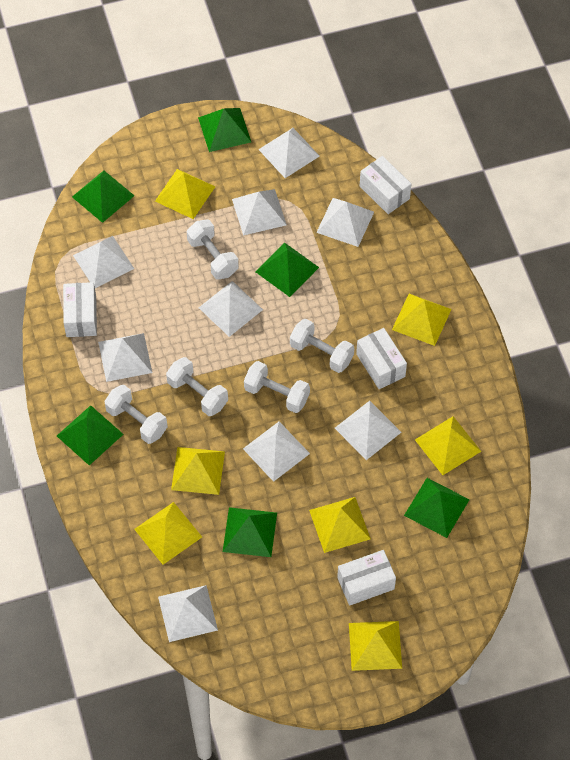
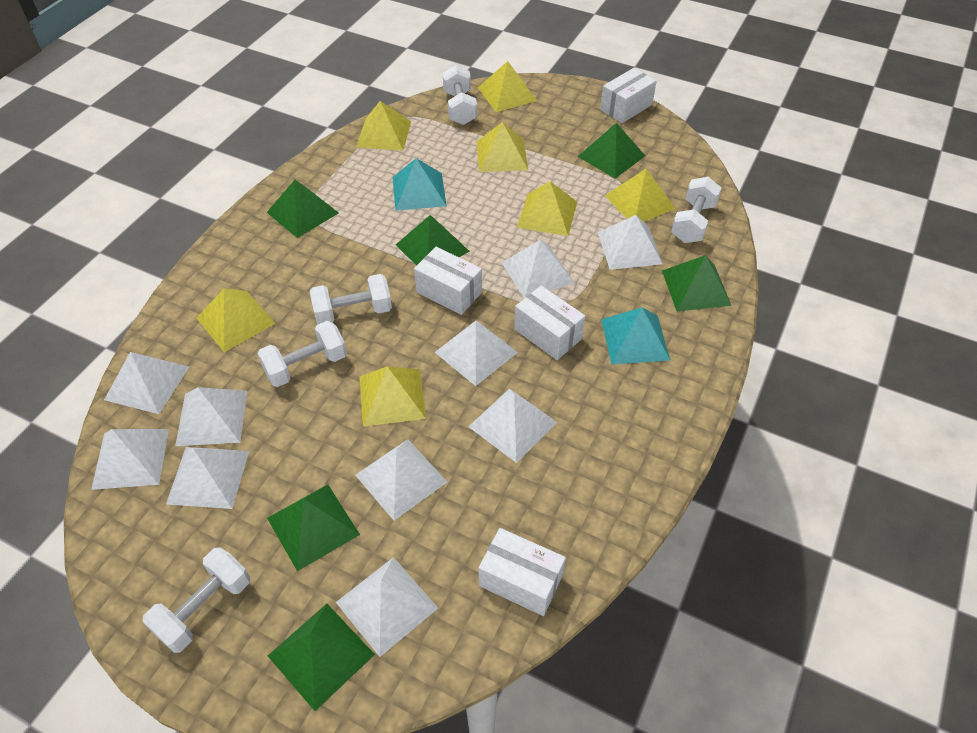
turquoise pyramid: none = 0 -> [392,158,447,211] [601,308,670,365] = 2
white pyramid: [73,236,134,288] [98,333,152,382] [158,585,218,642] [199,281,263,337] [232,189,287,235] [243,421,310,482] [258,128,320,178] [316,198,374,247] [335,401,401,460] = 9 -> [91,429,169,490] [104,352,189,414] [166,447,249,509] [175,387,247,446] [336,557,438,657] [355,439,447,520] [435,321,518,386] [469,388,557,463] [502,240,574,298] [598,215,663,270] = 10

